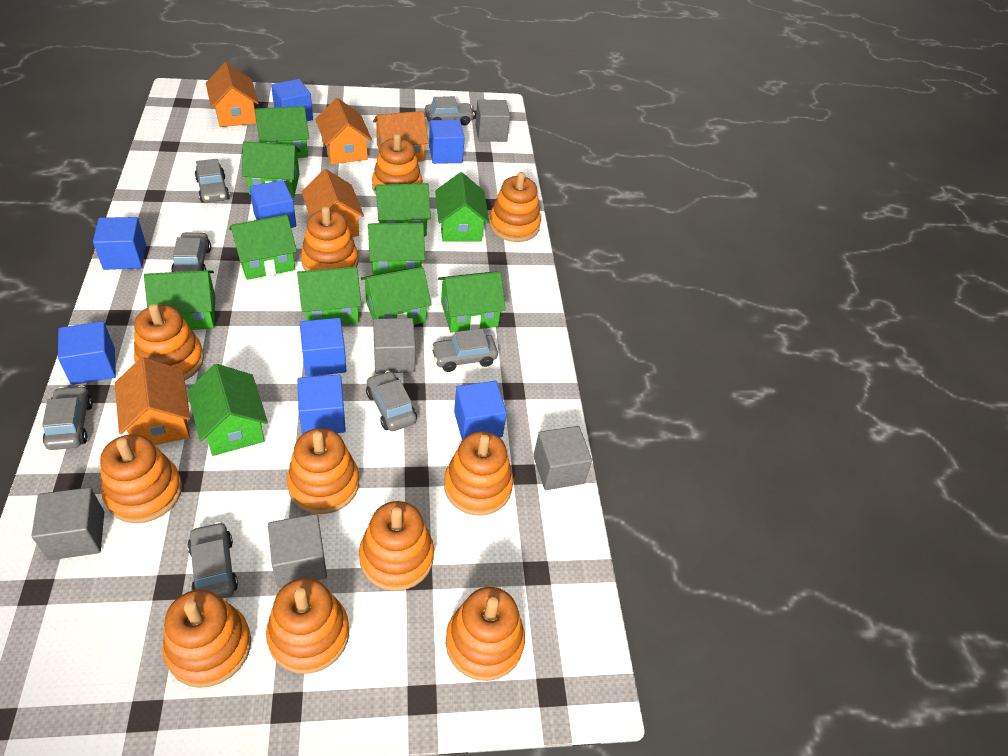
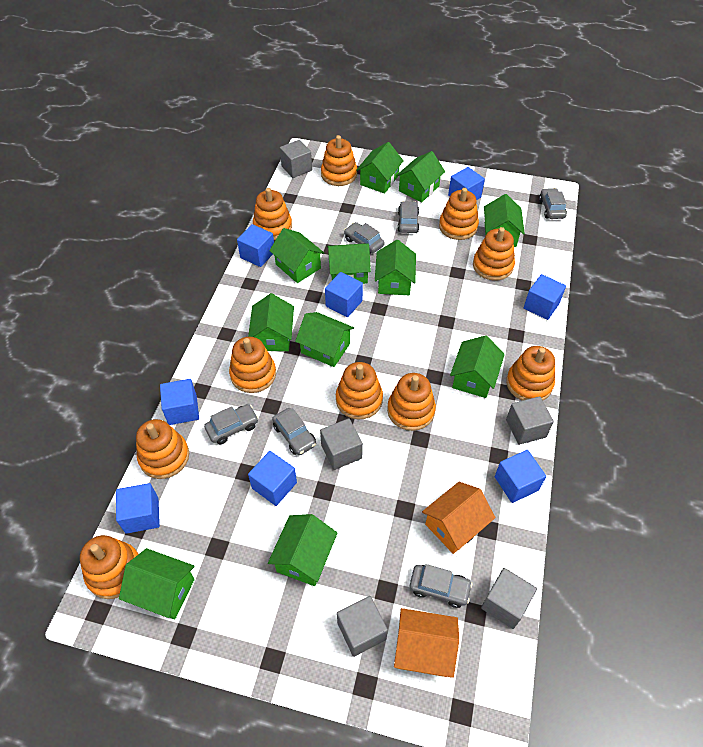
grey car: [42,385,93,450] [171,232,211,272] [188,522,238,598] [195,159,230,203] [366,371,417,431] [425,96,475,126] [431,329,498,372] = 7 -> [204,404,259,444] [272,408,316,455] [344,222,384,254] [397,201,419,233] [410,564,473,608] [539,188,567,219] = 6
orange house: [115,357,190,445] [206,62,259,127] [301,169,364,237] [315,98,372,164] [373,111,429,162] = 5 -> [394,608,459,678] [422,482,495,554] = 2
orange stacking toy: [100,434,182,523] [134,304,204,380] [163,590,251,688] [266,578,349,674] [287,428,359,514] [301,206,358,271] [359,501,434,591] [372,134,423,195] [444,431,513,515] [446,587,525,681] [489,172,541,242] = 11 -> [80,535,139,599] [136,419,189,479] [229,337,276,393] [253,188,292,240] [321,135,357,186] [336,362,383,420] [387,373,436,431] [439,188,479,240] [473,227,515,281] [506,346,555,401] = 10

